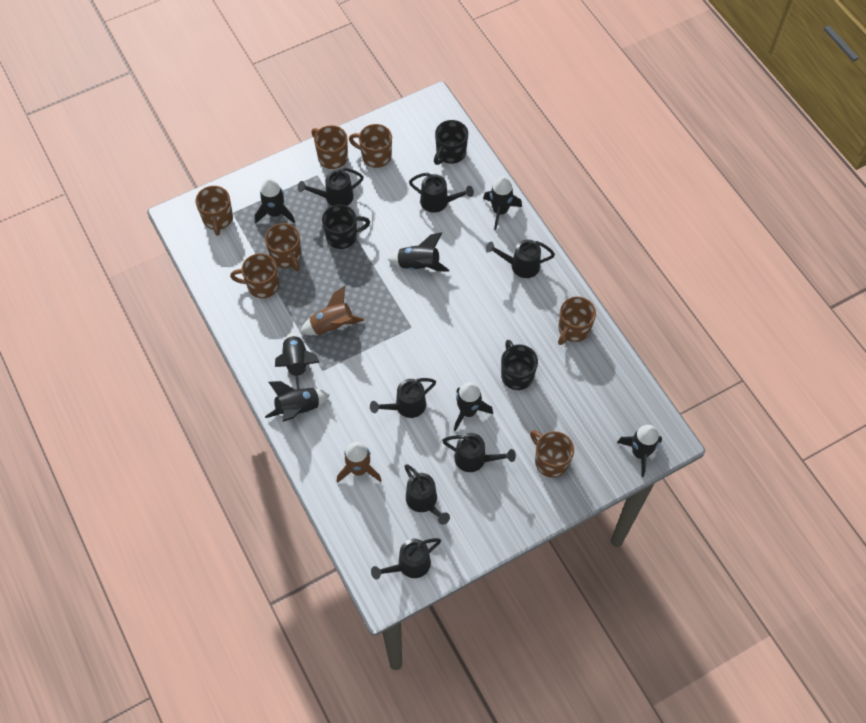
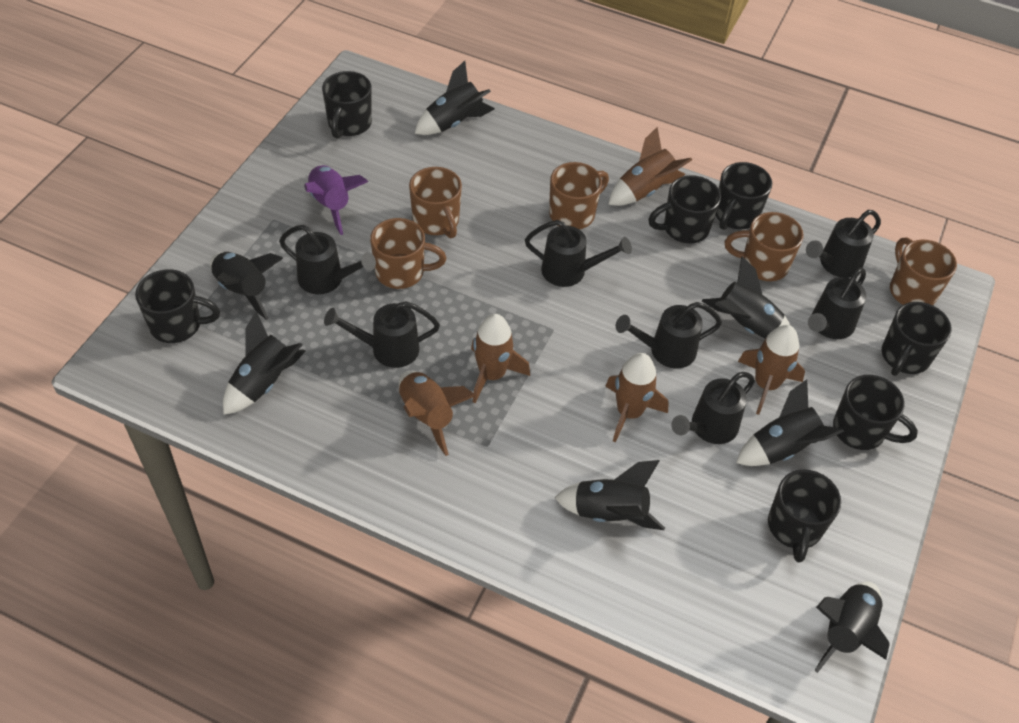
black mug: [322,204,370,249] [434,120,468,165] [501,340,538,390] = 3 -> [135,269,220,343] [322,71,372,139] [648,175,721,243] [716,162,772,230] [768,469,841,563] [833,375,918,450] [882,302,952,376] = 7
brown mug: [195,186,233,236] [230,253,279,298] [265,223,301,271] [311,125,348,169] [349,124,392,168] [530,430,574,478] [558,297,596,345] = 7 -> [370,218,446,289] [409,167,462,238] [549,162,609,229] [725,212,804,281] [890,237,957,305] = 5
brown rocket: [300,286,364,335] [337,442,382,483] = 2 -> [399,371,476,456] [471,314,530,403] [605,353,669,443] [608,127,692,206] [738,325,805,415] = 5
purple rocket: none = 0 -> [304,165,368,235] = 1

